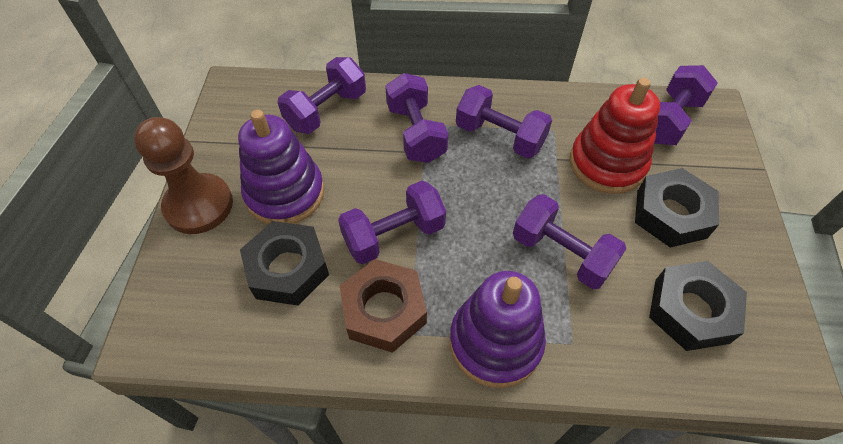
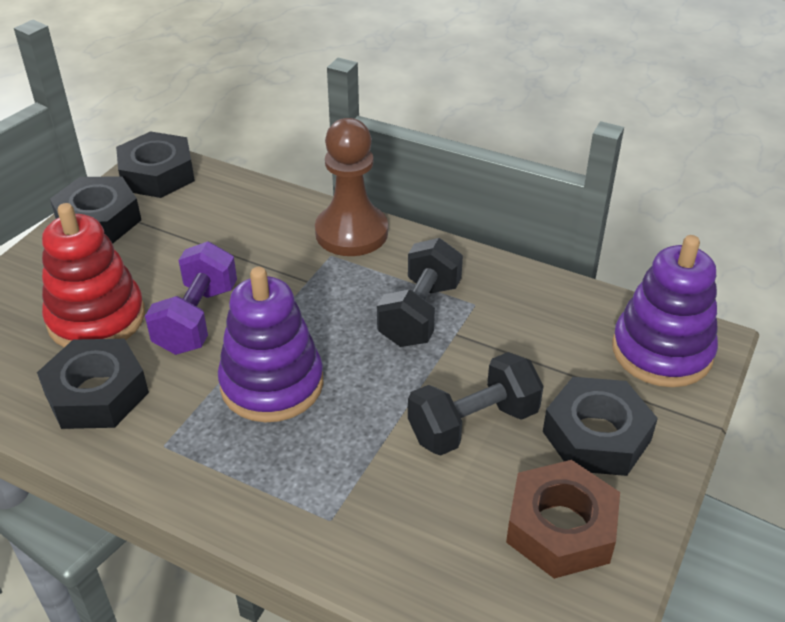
black dumbbell: none = 0 -> [377,238,463,347] [408,352,544,456] = 2
black nut: [240,221,329,306] [635,168,719,248] [649,261,747,351] = 3 -> [37,339,149,429] [50,177,141,244] [116,131,195,198] [543,377,658,476] = 4
purple dumbbell: [278,57,366,134] [338,181,446,264] [385,73,448,163] [456,85,552,159] [513,194,626,289] [654,65,718,145] = 6 -> [145,241,237,355] = 1

